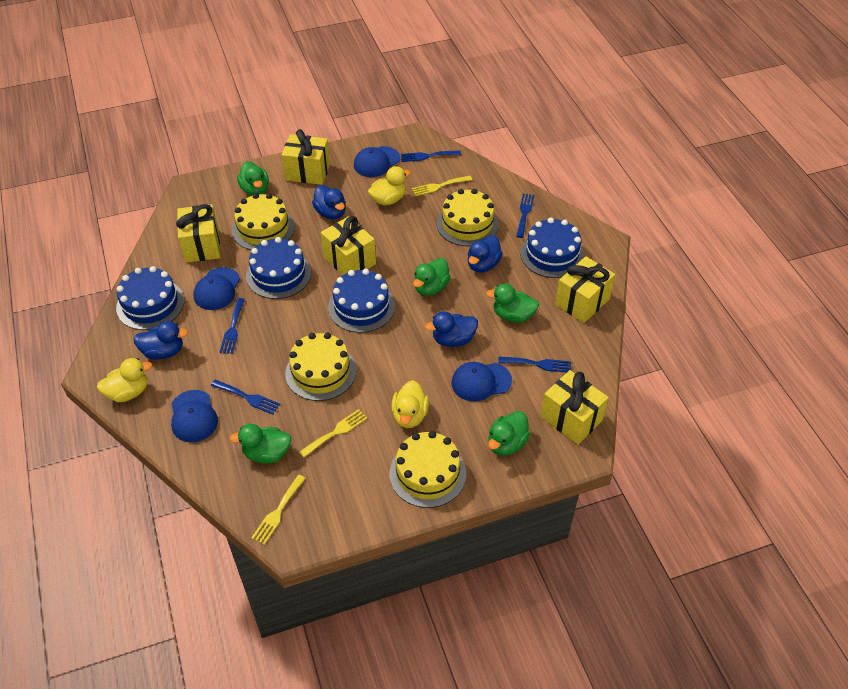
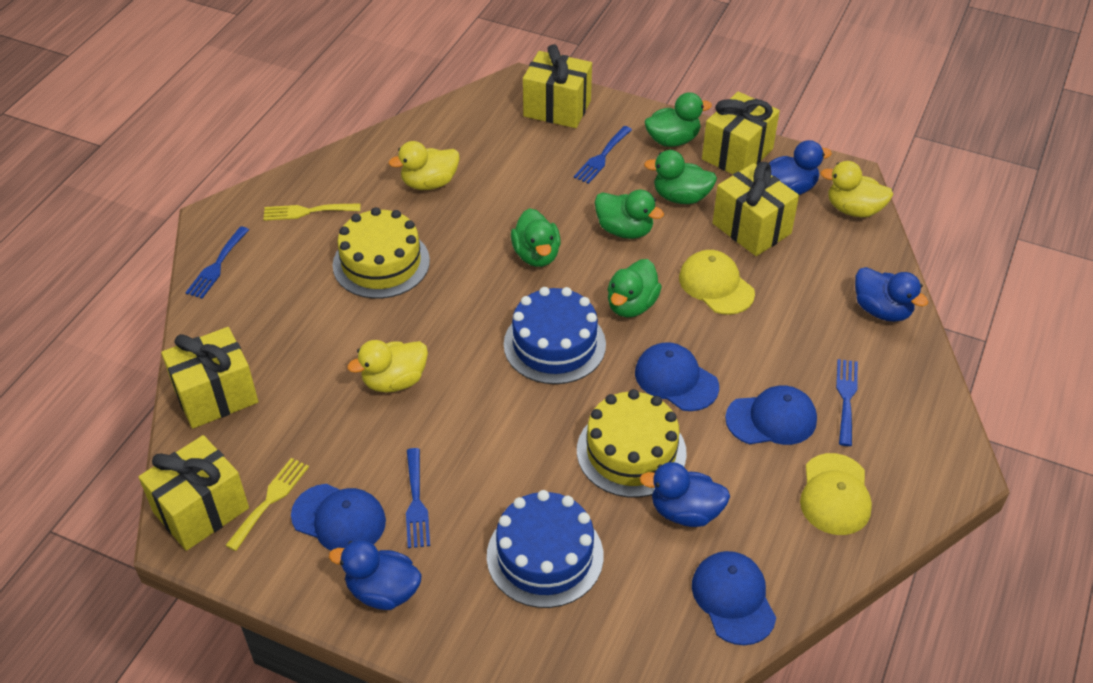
blue cake: [116,266,184,330] [246,237,311,299] [328,269,395,333] [520,218,584,278] = 4 -> [487,490,604,608] [504,287,606,384] = 2
blue fork: [211,380,280,415] [220,298,245,354] [401,151,461,162] [498,356,571,373] [516,193,534,238] = 5 -> [185,226,249,299] [406,448,430,548] [574,126,632,184] [836,359,858,446] = 4
yellow cake: [232,193,295,250] [285,332,356,401] [389,431,466,508] [437,189,499,246] = 4 -> [333,207,430,299] [577,389,687,498] = 2
yellow cap: none = 0 -> [679,250,755,315] [800,453,872,535] = 2
yellow fork: [251,475,306,545] [299,409,367,458] [412,176,472,197] = 3 -> [225,458,309,551] [263,203,360,221] = 2

